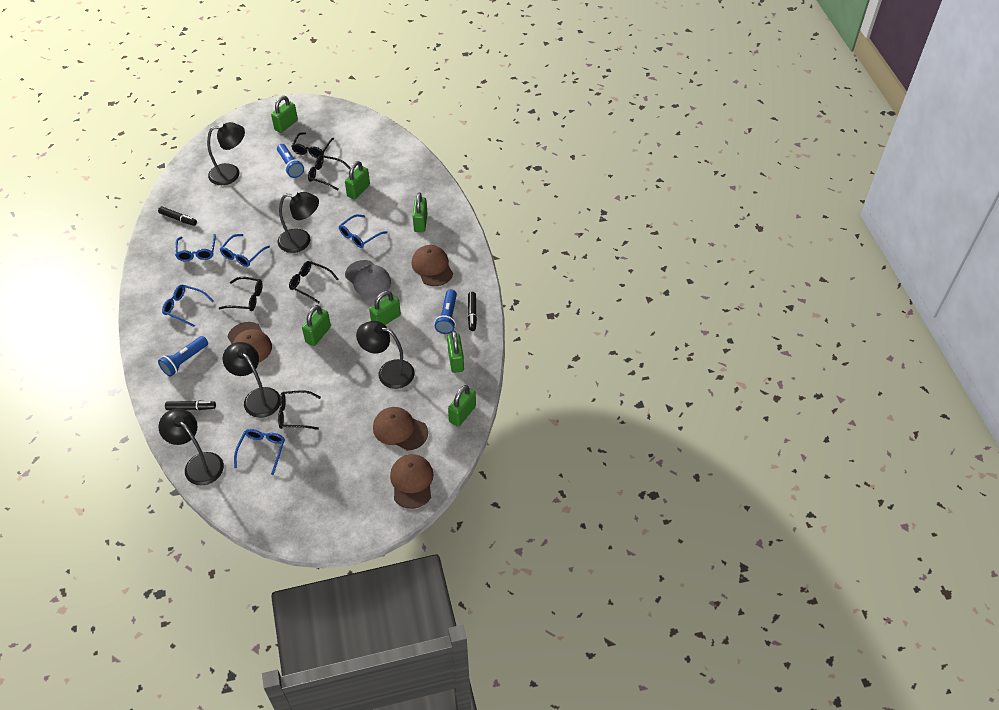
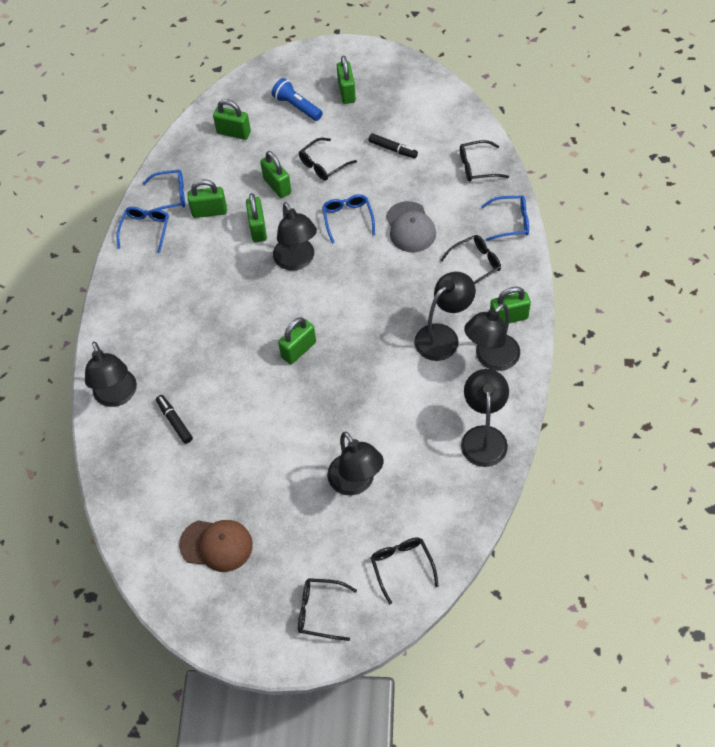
black lamp: [159,409,224,485] [207,122,245,185] [223,342,280,418] [278,191,319,253] [356,321,415,389] = 5 -> [85,342,137,407] [273,202,317,271] [327,432,384,496] [414,272,476,361] [461,369,509,467] [464,303,520,371] = 6
black marker: [158,206,197,226] [165,401,216,410] [468,292,477,331] = 3 -> [156,395,193,444] [368,133,418,158] = 2
blue flashlight: [158,336,208,377] [277,144,304,178] [435,289,457,334] = 3 -> [272,78,323,121] = 1
blue glasses: [162,285,213,327] [175,234,216,261] [220,234,270,267] [234,429,285,475] [339,214,387,248] = 5 -> [117,207,169,253] [143,170,185,216] [322,194,375,244] [481,196,529,241] = 4
brown cap: [227,322,272,362] [373,407,428,451] [390,454,434,509] [412,245,453,286] = 4 -> [179,520,253,572] = 1

